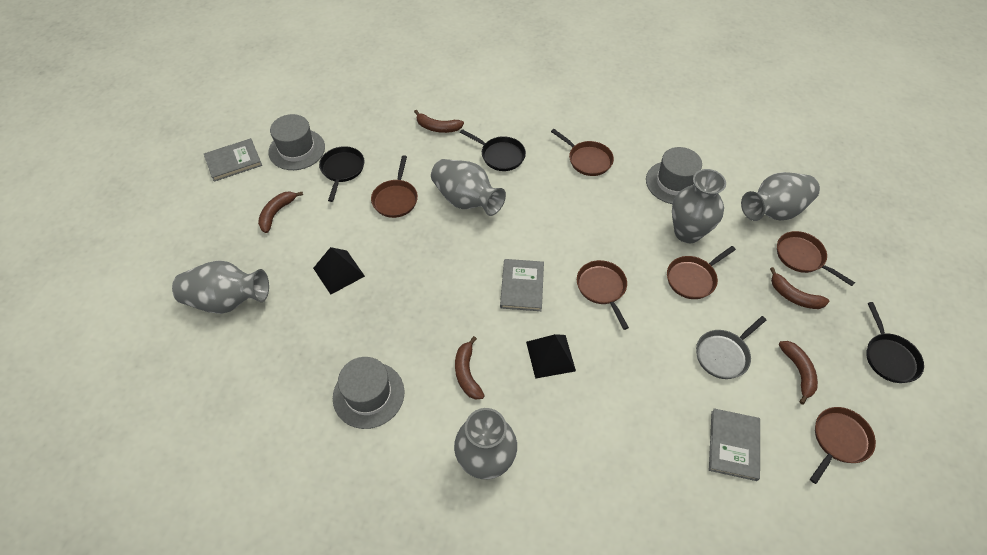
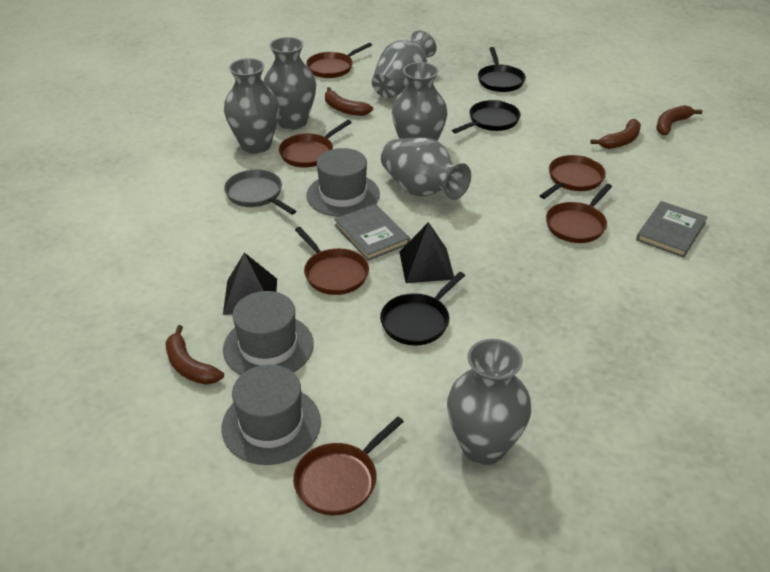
brown banana: [258,191,303,233] [414,110,464,133] [455,336,485,400] [770,267,830,309] [778,341,818,404] = 5 -> [165,325,224,385] [325,87,373,116] [590,119,641,149] [656,105,702,135] = 4
grey book: [204,138,262,182] [500,259,544,311] [709,408,760,481] = 3 -> [334,204,410,261] [636,201,707,258] = 2
grey vase: [172,260,269,314] [431,159,506,216] [454,408,517,479] [672,169,726,243] [741,172,820,221] = 5 -> [224,58,279,154] [264,37,316,130] [372,30,437,98] [381,137,471,200] [392,62,447,141] [447,339,531,465] = 6

